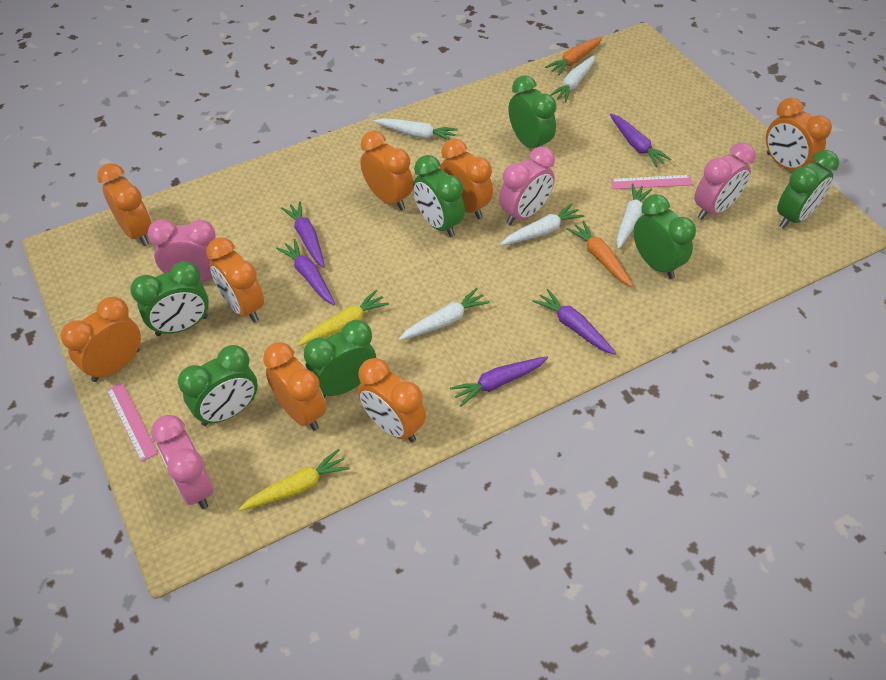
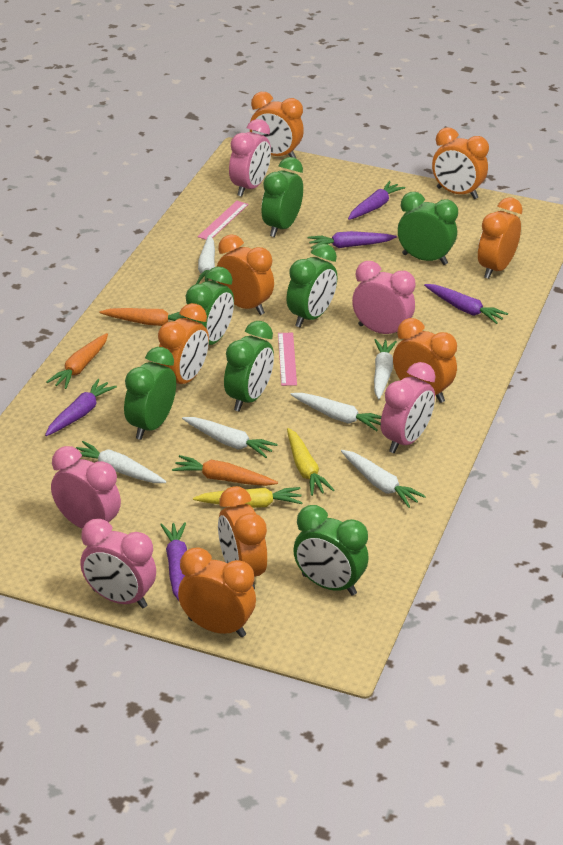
orange carrot: [545,36,603,76] [567,221,633,287] = 2 -> [46,333,108,389] [99,308,184,326] [172,455,278,486] = 3
pink clock: [148,219,215,282] [151,415,214,509] [499,147,555,225] [694,143,755,220] = 4 -> [51,446,121,529] [80,519,156,608] [229,119,271,197] [352,261,415,334] [381,362,436,453] = 5
white carrot: [374,118,458,140] [399,288,490,340] [501,203,584,245] [550,55,595,102] [616,183,652,249] = 5 -> [76,441,166,483] [182,417,278,458] [196,235,216,284] [290,393,382,431] [341,450,426,508] [374,339,397,399] = 6

